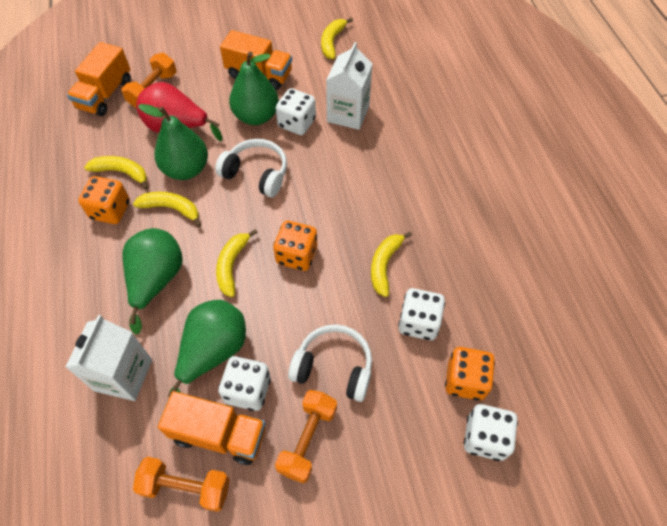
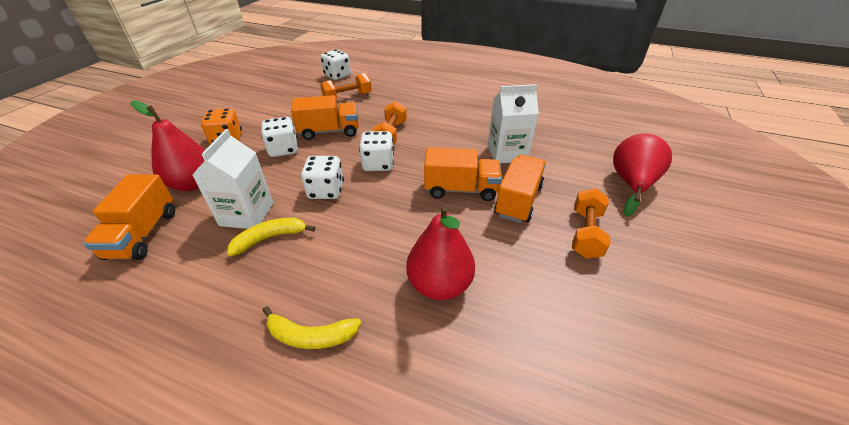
green pear: [123,228,183,334] [138,104,208,180] [168,300,246,398] [229,52,279,125] = 4 -> none = 0
orange dice: [78,176,130,224] [273,221,317,271] [445,347,495,400] = 3 -> [201,108,242,145] = 1
orange truck: [67,42,131,116] [158,391,266,465] [220,30,292,90] = 3 -> [83,174,175,260] [291,95,359,140] [424,147,502,201] [494,155,546,223] = 4
red pear: [136,82,222,141] = 1 -> [131,101,205,191] [406,204,475,300] [613,134,672,217] = 3
white headphones: [215,139,287,197] [288,324,372,402] = 2 -> none = 0
yellow banana: [84,156,149,190] [133,192,201,227] [216,229,258,297] [321,17,353,59] [371,231,412,297] = 5 -> [227,218,315,256] [262,306,361,349] = 2

